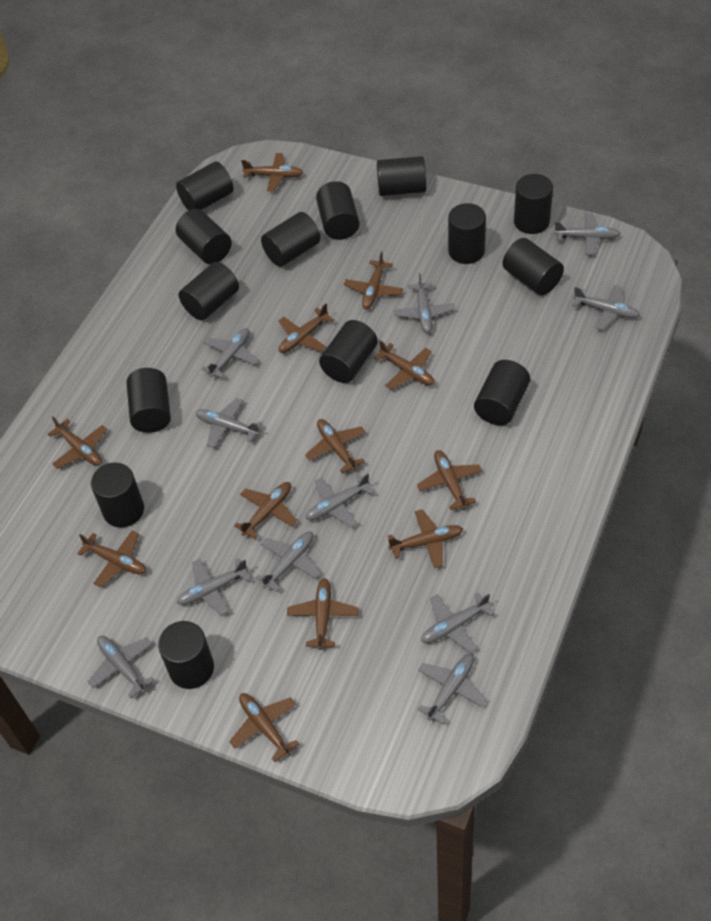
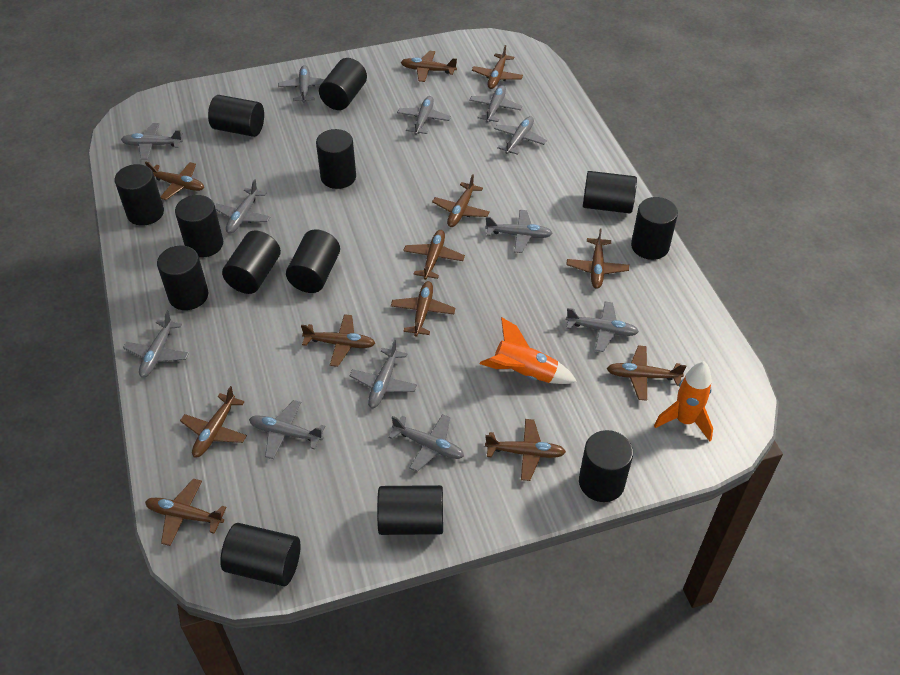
black cylinder: [91,463,144,528] [126,368,171,433] [158,621,214,689] [176,161,233,210] [176,209,232,264] [179,262,239,320] [261,212,320,267] [316,181,360,240] [319,320,378,383] [377,156,426,196] [448,203,486,264] [474,360,530,425] [502,238,564,295] [514,174,553,234] = 14 -> [115,164,164,226] [157,246,208,310] [175,195,223,258] [208,95,264,137] [220,523,301,586] [222,230,281,294] [286,230,340,293] [316,129,356,189] [319,58,367,110] [377,485,443,535] [579,430,633,502] [583,171,637,213] [631,197,678,260] = 13
grey plane: [88,636,155,698] [177,558,251,616] [196,398,262,448] [202,328,259,378] [255,531,320,592] [305,474,374,528] [394,273,455,333] [418,654,487,725] [421,592,495,653] [554,213,620,255] [572,285,640,330] = 11 -> [121,123,183,159] [123,311,189,378] [215,179,270,234] [249,400,325,459] [278,65,325,103] [349,340,417,408] [388,414,464,472] [397,96,451,135] [469,85,522,123] [485,210,553,253] [494,116,547,155] [566,301,639,352] = 12
orange rocket: none = 0 -> [480,317,577,384] [654,361,713,441] = 2

